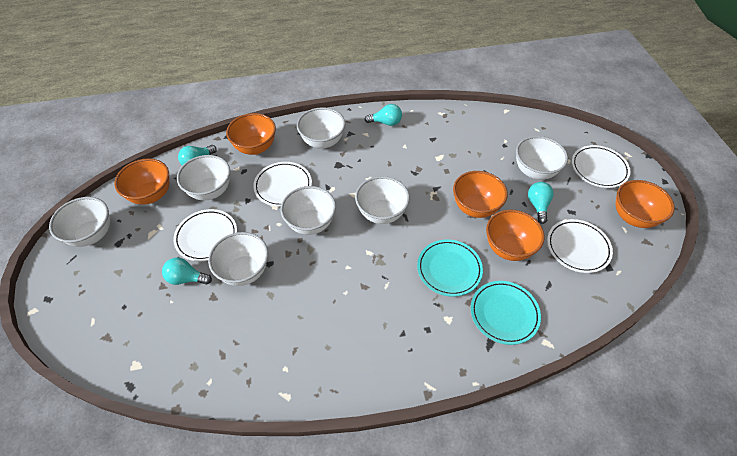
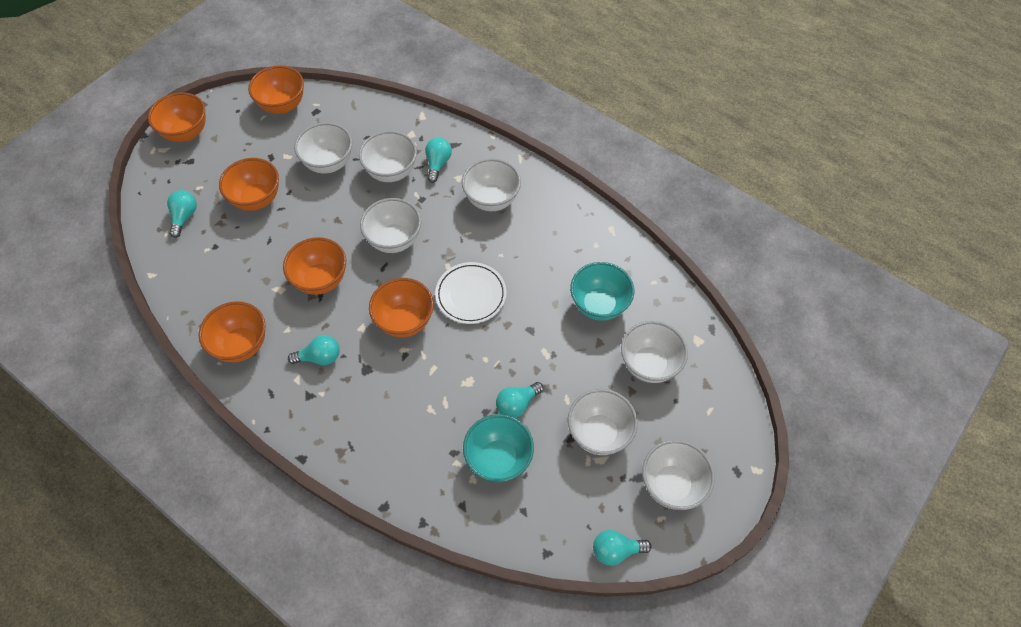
orange bowl: [114,159,170,205] [226,113,276,155] [453,171,508,218] [486,210,545,261] [616,180,675,228] = 5 -> [148,92,206,142] [199,301,266,362] [219,158,279,211] [248,65,304,114] [283,237,346,295] [369,278,434,337] = 6
turquoise bowl: none = 0 -> [463,414,534,482] [570,262,634,321] = 2
turquoise light bulb: [162,258,212,285] [178,145,217,166] [364,104,402,126] [528,182,554,224] = 4 -> [167,190,197,238] [288,335,340,365] [425,137,452,183] [496,382,544,418] [593,530,651,566] = 5
turquoise plate: [417,239,483,296] [471,281,541,345] = 2 -> none = 0
white plate: [173,209,237,261] [253,162,312,207] [547,219,613,273] [572,145,631,188] = 4 -> [435,262,507,324] = 1

